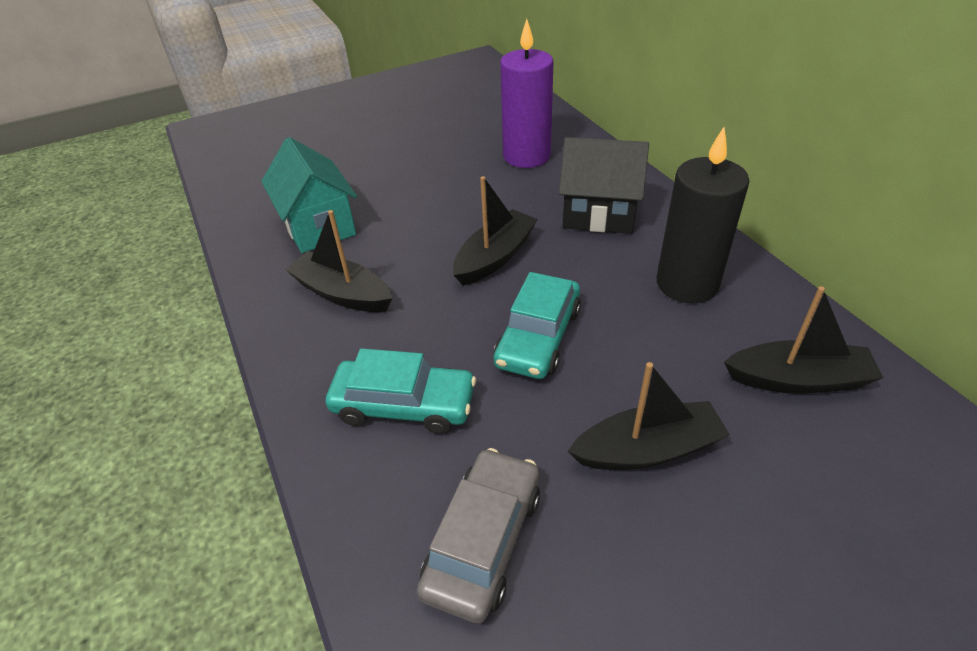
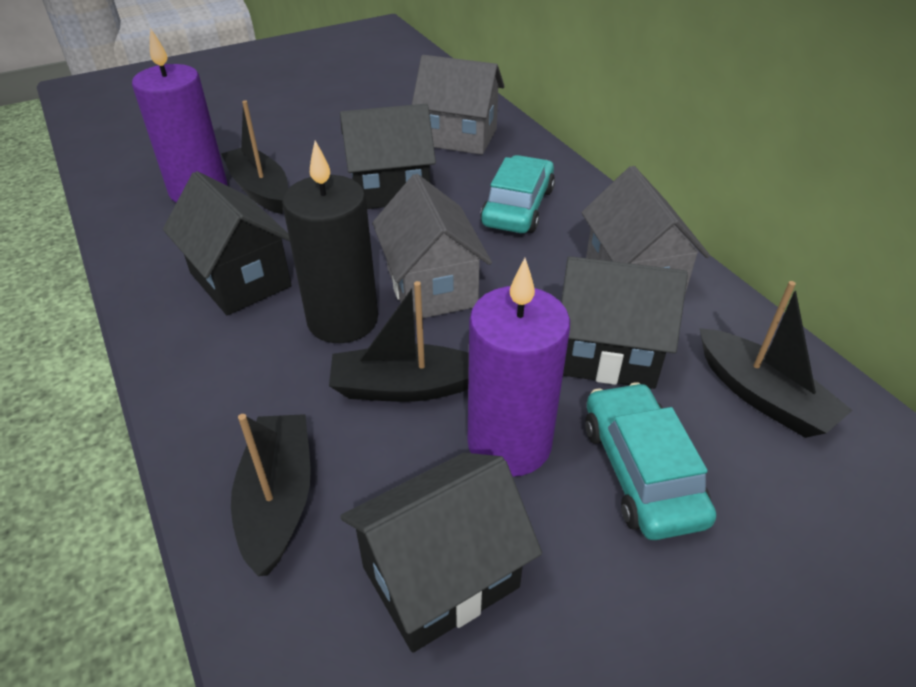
black house: [559,137,649,234] = 1 -> [163,171,291,315] [340,104,436,209] [340,453,542,653] [561,256,688,389] = 4
grey car: [417,448,540,623] = 1 -> none = 0
grey house: none = 0 -> [372,174,492,320] [412,55,505,155] [581,166,710,294] = 3
purple candle: [500,19,553,168] = 1 -> [132,28,228,203] [468,258,570,477] = 2
turquoise house: [261,137,357,253] = 1 -> none = 0

